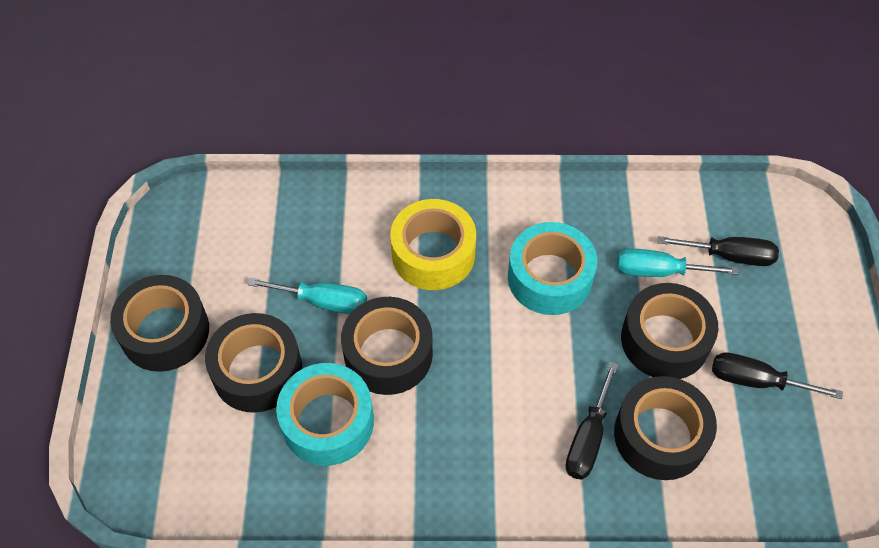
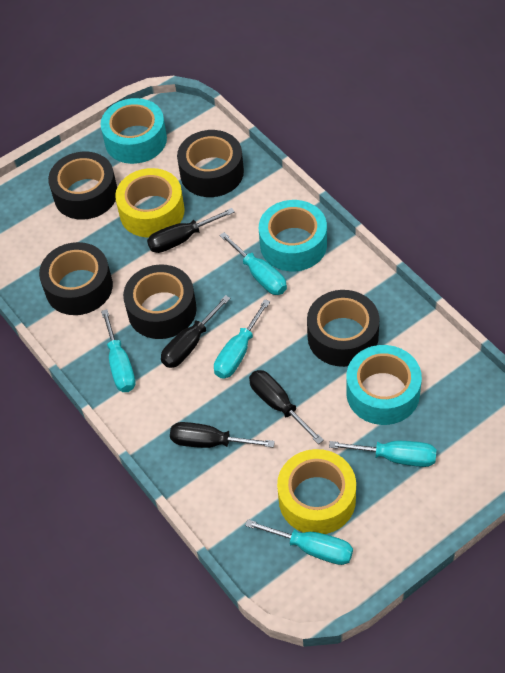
black screwdriver: [565,362,618,480] [658,236,779,266] [712,352,843,399] = 3 -> [147,208,235,253] [161,295,230,368] [170,422,275,448] [249,370,324,444] = 4
turquoise screwdriver: [248,278,367,314] [617,249,738,277] = 2 -> [101,309,136,392] [214,299,270,379] [219,232,287,295] [245,519,353,565] [329,441,436,467] = 5
turquoise tape: [276,363,374,466] [508,222,597,315] = 2 -> [100,98,167,164] [259,200,327,271] [346,345,422,425] = 3
yellow tape: [390,199,476,290] = 1 -> [115,168,185,237] [277,449,356,534] = 2

